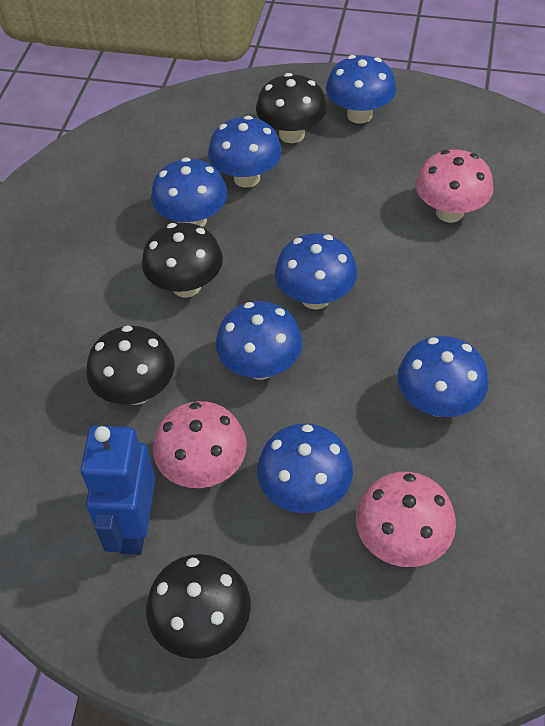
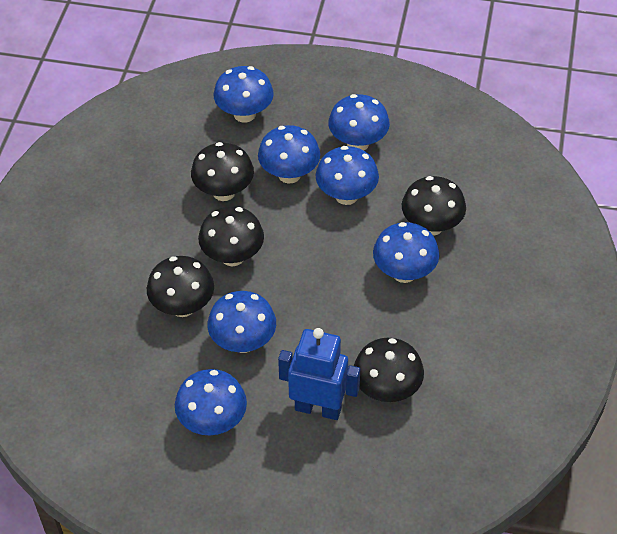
black mushroom: [86,325,175,405] [142,222,223,298] [146,554,251,659] [256,73,327,143] = 4 -> [147,256,214,317] [191,142,254,201] [198,206,264,266] [354,338,424,402] [402,176,466,236] = 5
pink mushroom: [153,401,247,488] [356,472,456,567] [416,150,494,223] = 3 -> none = 0

